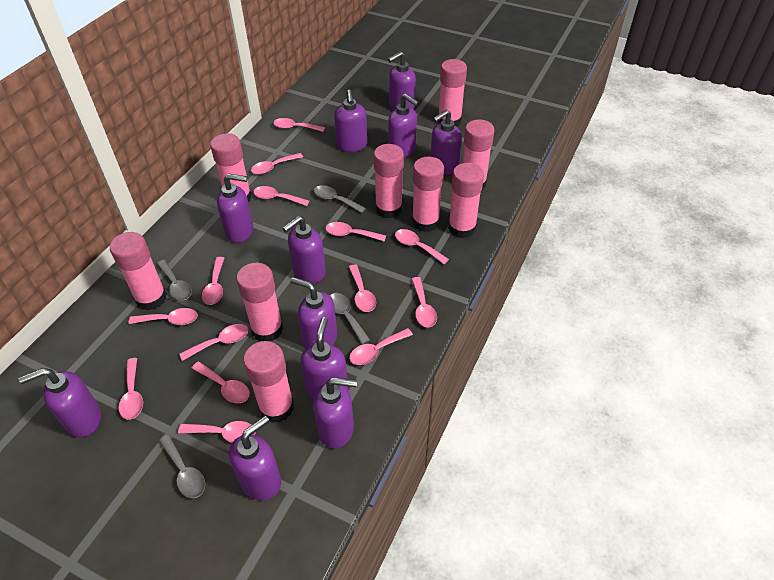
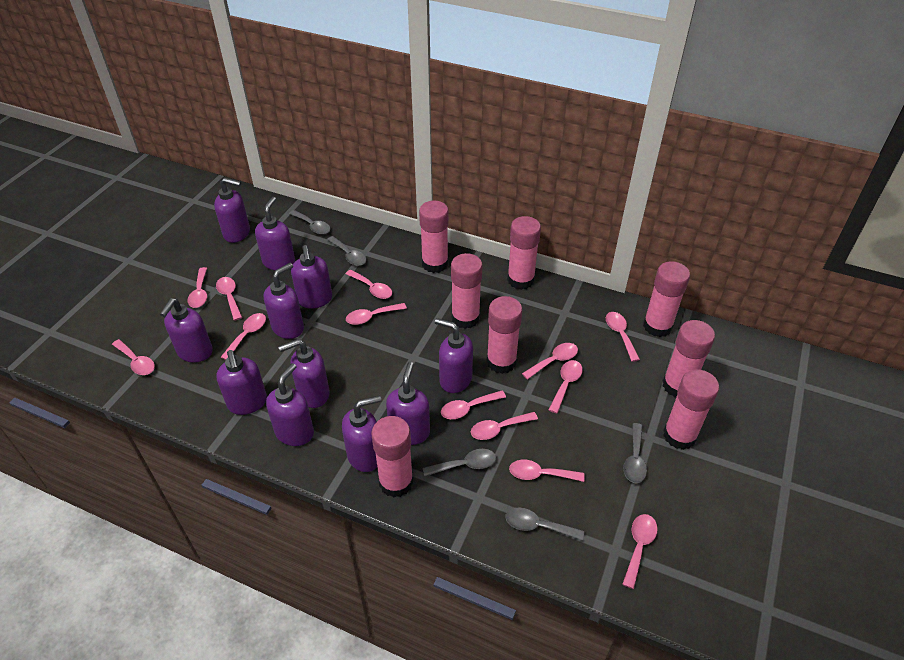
grey spoon: [157,260,192,300] [159,435,205,498] [314,185,366,213] [330,293,370,345] = 4 -> [289,210,330,235] [327,236,366,266] [423,449,496,477] [506,508,584,541] [623,423,647,483] = 5
pink glue stick: [110,232,167,310] [210,133,252,202] [236,263,284,341] [243,341,294,423] [374,144,404,219] [412,157,444,232] [438,59,467,126] [448,163,484,238] [463,119,495,190] = 9 -> [371,416,413,498] [419,201,449,273] [451,253,483,329] [486,296,523,374] [507,216,541,290] [643,261,690,337] [662,320,715,397] [663,370,719,450] = 8
pink spoon: [119,358,143,420] [129,308,198,325] [178,421,255,443] [179,324,249,361] [191,362,250,403] [202,257,224,305] [251,153,303,175] [253,186,309,206] [273,118,325,132] [326,222,386,242] [349,264,376,312] [349,328,413,365] [395,229,449,264] [412,277,437,327] = 14 -> [112,339,155,375] [188,267,207,308] [216,277,242,321] [221,313,266,360] [346,270,392,299] [346,303,407,325] [441,390,506,419] [471,412,538,440] [509,460,585,482] [522,343,578,380] [549,360,583,414] [606,312,640,362] [622,514,658,589] = 13

